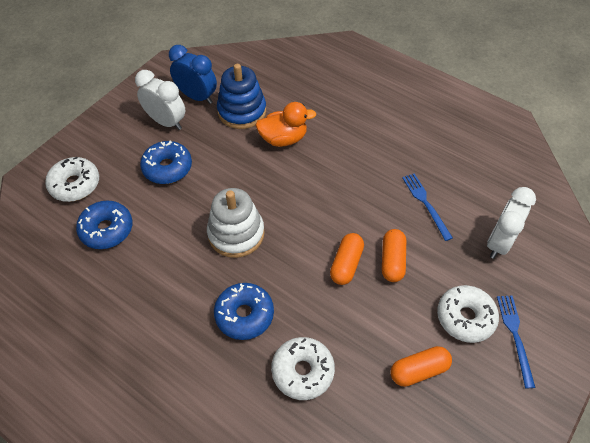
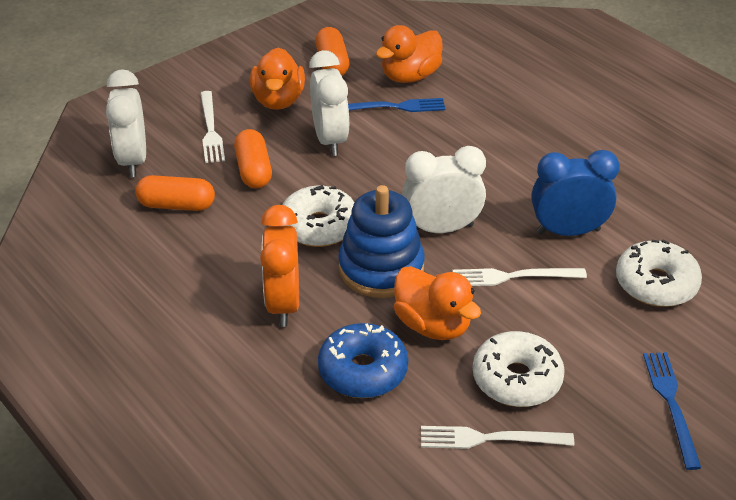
blue donut: [76,200,133,249] [140,140,192,184] [214,283,274,340] = 3 -> [318,323,408,398] = 1
orange clock: none = 0 -> [260,205,299,327] = 1
orange duck: [255,102,317,147] = 1 -> [250,48,305,110] [376,25,443,83] [394,266,481,340] = 3
white clock: [135,70,185,130] [487,187,536,259] = 2 -> [106,69,146,177] [309,50,349,156] [402,146,486,233] = 3
white fork: none = 0 -> [200,91,225,163] [421,426,574,449] [452,268,587,286] = 3
white stacking toy: [207,188,265,258] = 1 -> none = 0

